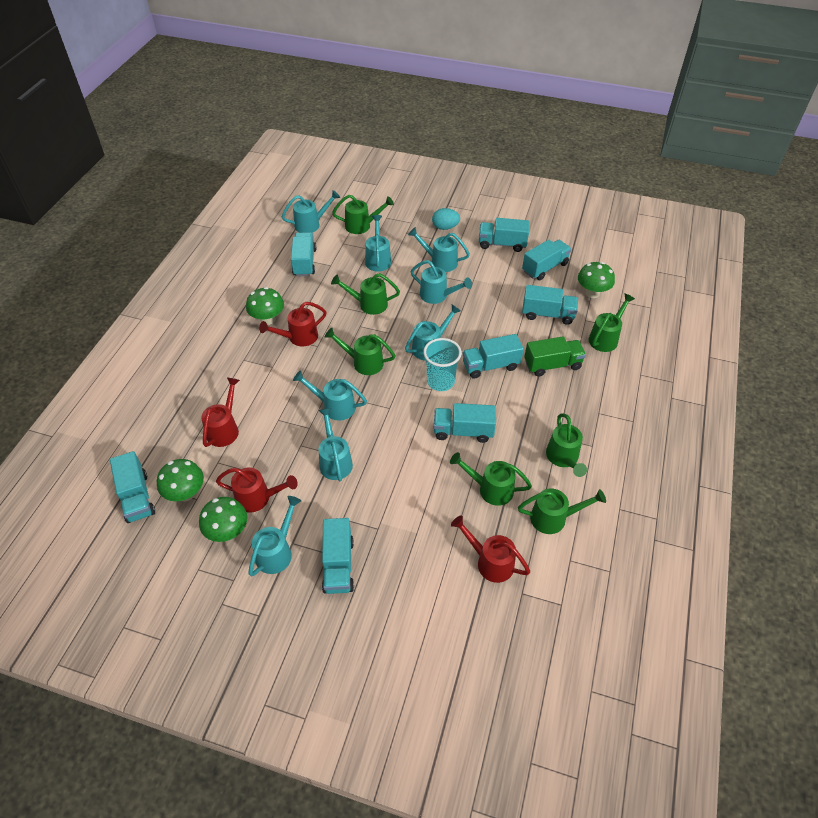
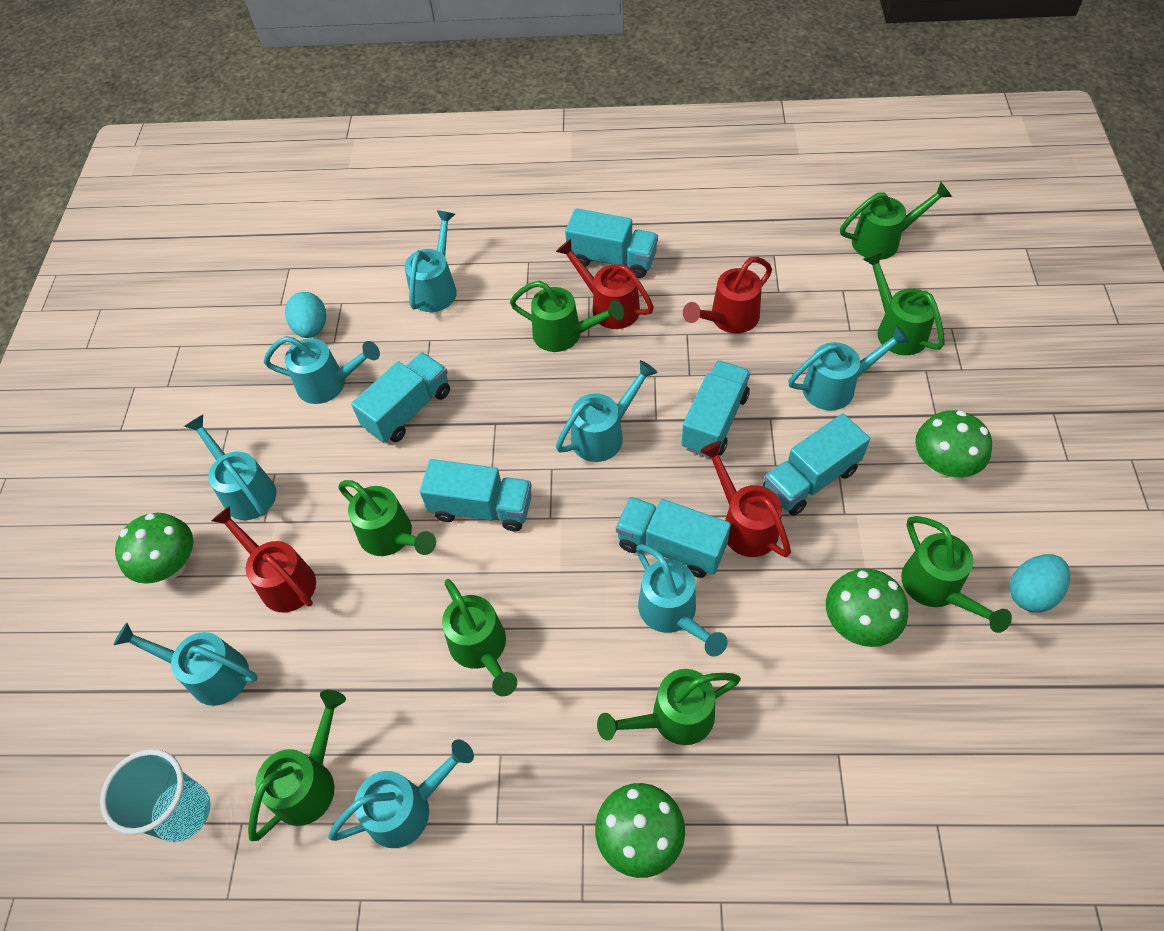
green truck: [524,337,586,377] = 1 -> none = 0
green watering can: [325,328,396,375] [331,273,400,315] [332,195,394,234] [450,452,532,506] [518,488,606,534] [546,413,587,477] [589,293,635,352] = 7 -> [248,690,346,841] [338,480,436,556] [442,579,517,696] [510,281,624,352] [597,669,741,745] [840,182,952,260] [863,251,945,355] [901,516,1012,633] = 8
turquoise egg: [432,208,460,230] = 1 -> [285,292,326,338] [1010,554,1070,613] = 2
turquoise truck: [110,451,155,523] [291,232,316,276] [322,518,354,594] [434,403,496,443] [463,334,524,379] [479,218,530,252] [522,240,572,280] [522,285,578,325] = 8 -> [351,352,450,443] [420,459,532,531] [565,208,658,278] [616,497,731,578] [681,361,750,459] [763,413,870,516] = 6

